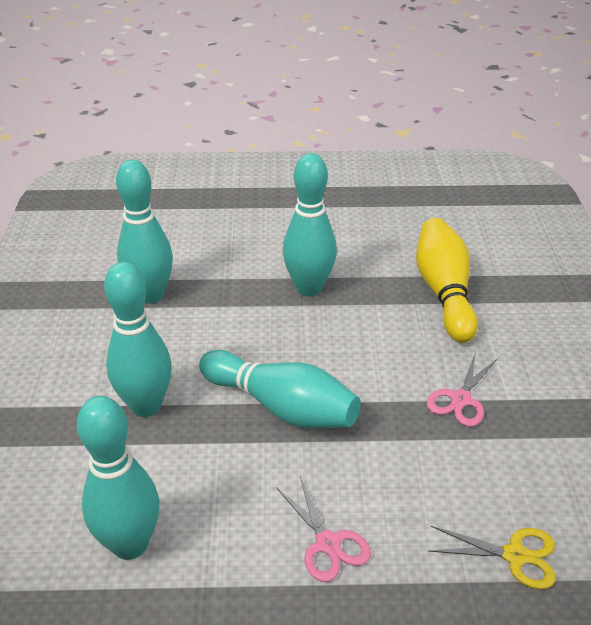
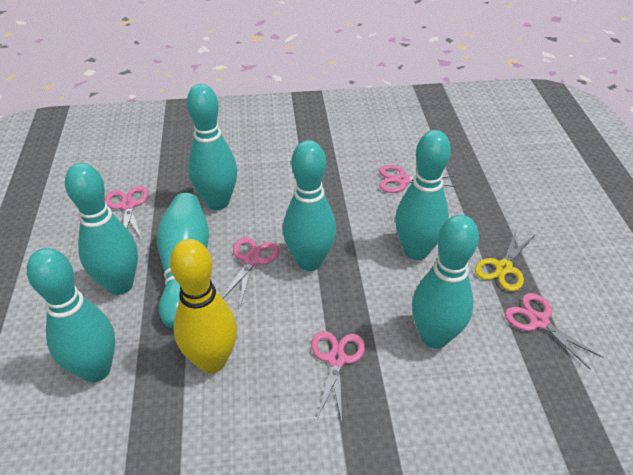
pink scissors: [276,477,371,582] [427,354,497,427] = 2 -> [105,186,149,240] [222,237,279,307] [311,331,365,421] [379,165,456,193] [505,293,604,370] = 5
turquoise bowling pin: [77,396,160,560] [104,262,172,417] [116,160,173,304] [199,350,361,428] [283,153,337,296] = 5 -> [27,248,115,382] [65,163,138,295] [157,193,209,329] [187,84,237,210] [283,140,336,271] [395,130,451,260] [412,215,479,349] = 7

